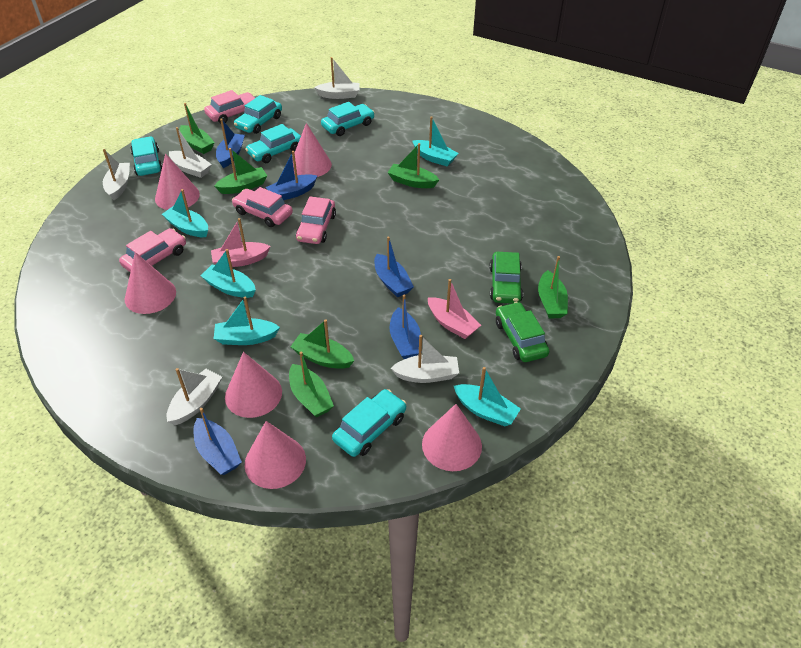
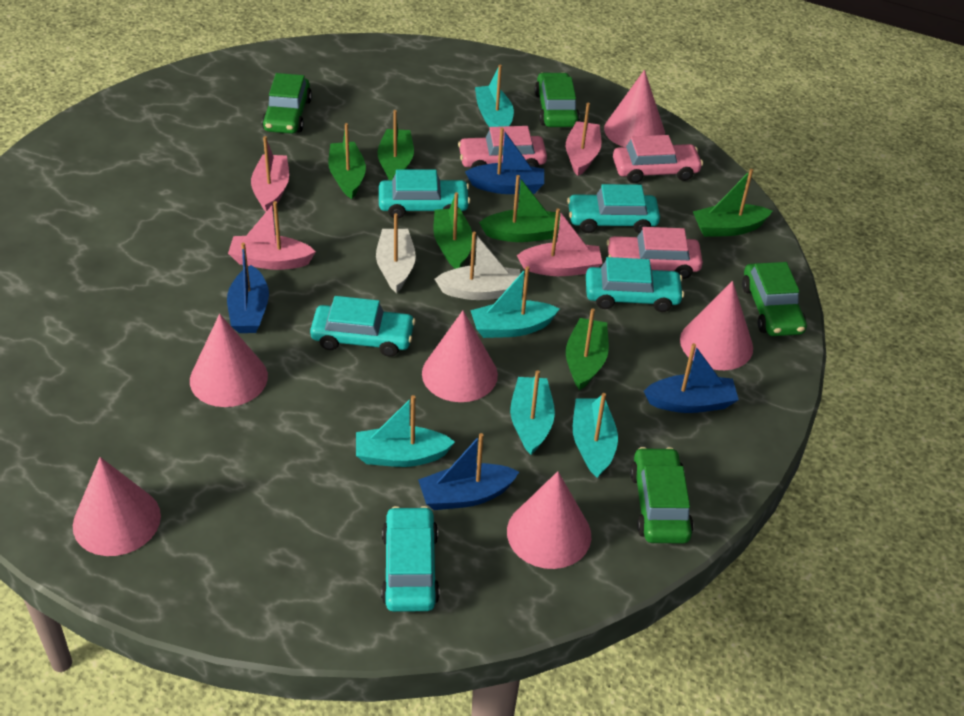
blue boat: [193,408,242,475] [216,119,245,168] [266,151,317,200] [374,237,414,297] [389,295,421,359] = 5 -> [227,243,269,333] [418,433,519,510] [465,128,544,194] [644,343,739,413] = 4
green car: [489,252,523,304] [496,302,549,362] = 2 -> [262,73,312,134] [535,72,580,127] [630,447,694,543] [742,262,807,336] = 4
pink boat: [211,218,271,267] [428,279,481,339] = 2 -> [228,201,316,270] [251,136,289,212] [517,208,603,276] [566,102,602,176] = 4
pink car: [119,228,186,272] [204,90,255,123] [232,187,293,227] [296,196,336,244] = 4 -> [458,126,547,168] [607,227,703,279] [613,135,703,183] = 3
white boat: [103,149,130,200] [167,368,222,425] [169,127,212,178] [314,57,360,99] [391,335,459,383] = 5 -> [376,213,416,293] [435,232,520,300] = 2

